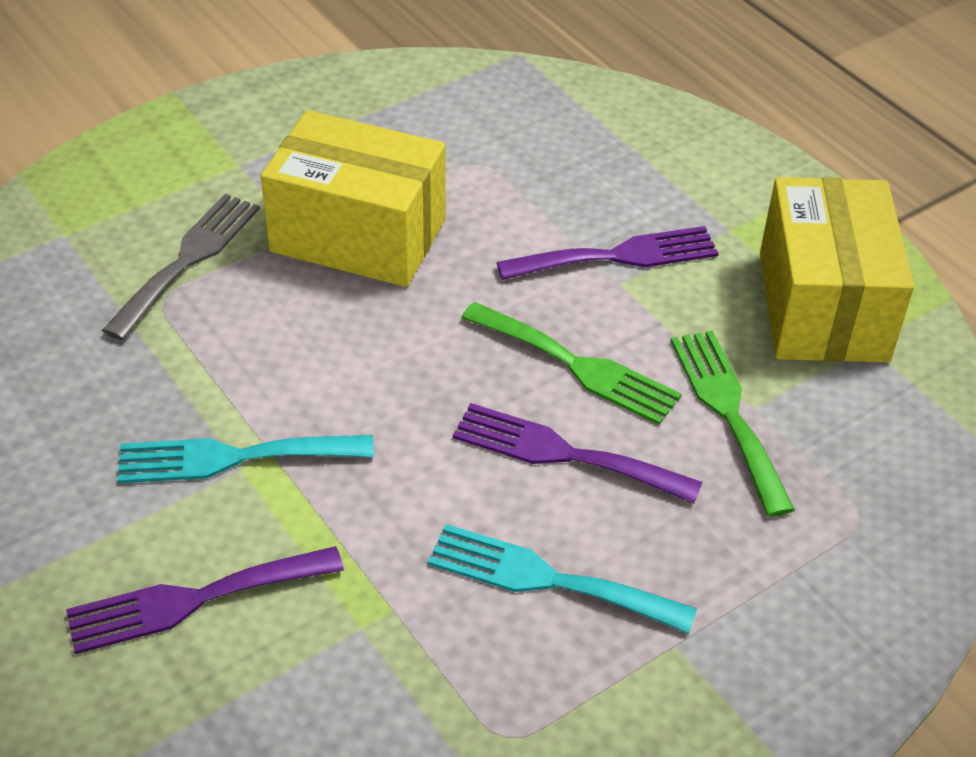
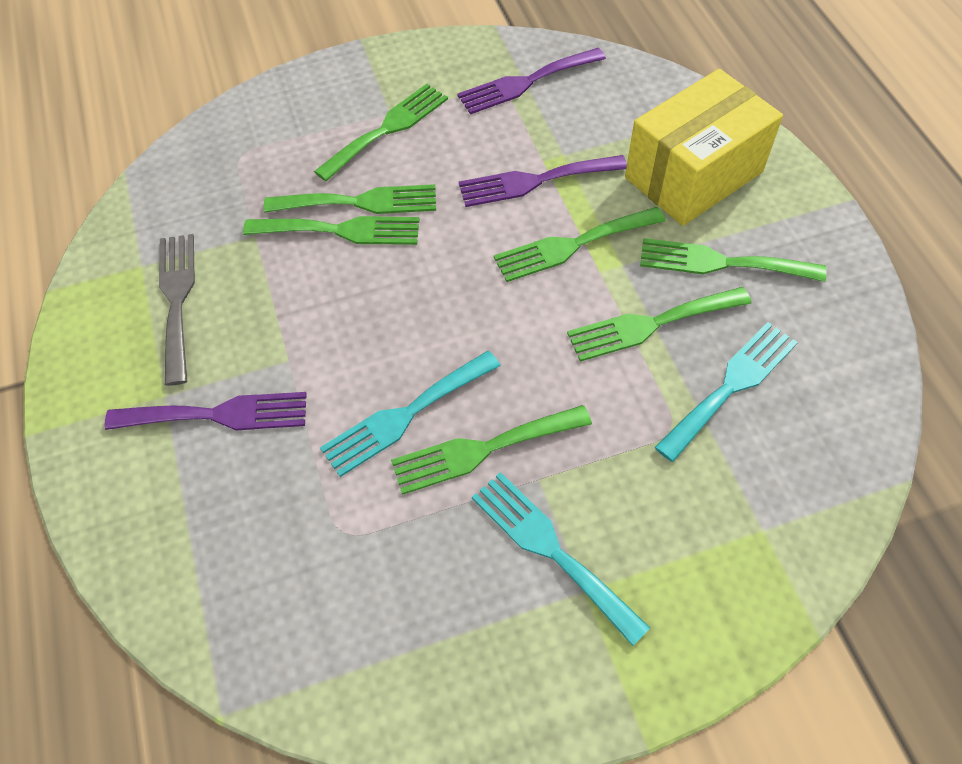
green fork: [461,302,682,425] [671,330,795,517] = 2 -> [243,216,419,245] [264,184,436,214] [314,84,448,181] [391,405,592,495] [494,207,665,282] [567,287,752,362] [640,238,827,282] = 7
turquoise fork: [117,435,374,484] [428,524,697,634] = 2 -> [320,351,501,477] [472,472,650,646] [654,322,798,462] = 3
yellow box: [261,110,446,287] [760,177,914,362] = 2 -> [625,69,783,226] = 1

